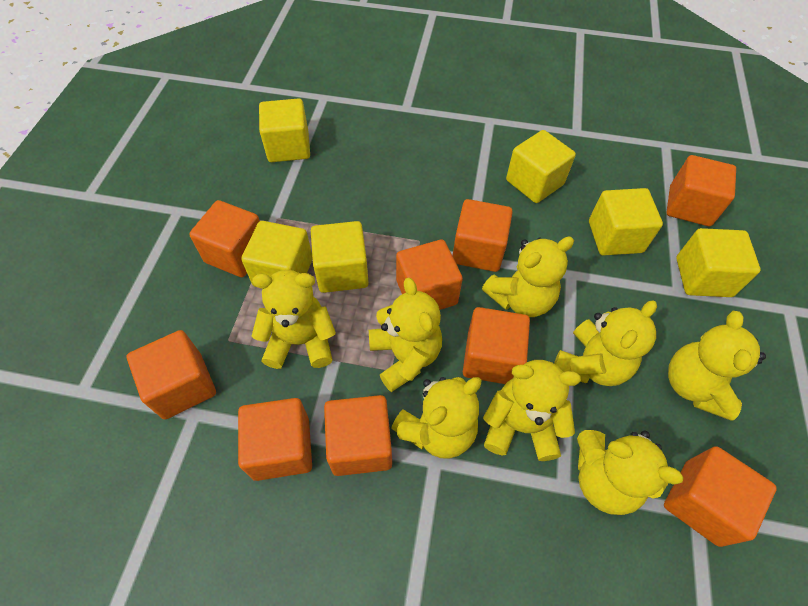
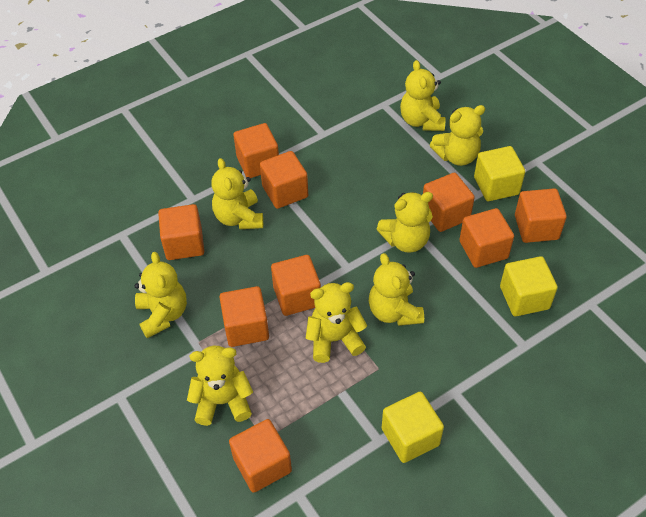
yellow cube: [241,221,313,287] [259,98,310,162] [311,221,369,293] [506,130,576,203] [589,188,663,256] [676,228,761,297] = 6 -> [382,392,444,463] [474,146,525,201] [500,256,558,316] = 3

